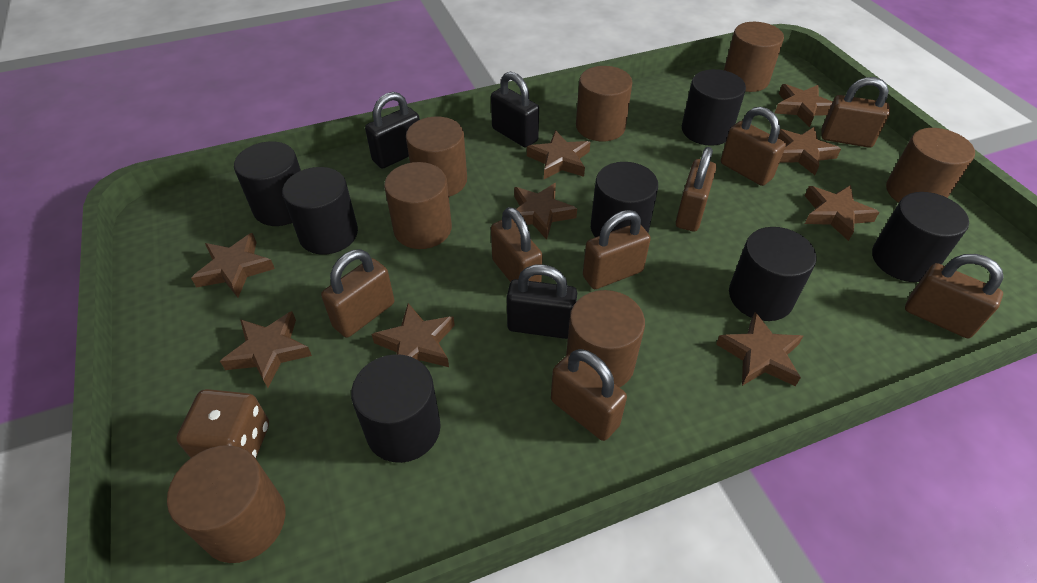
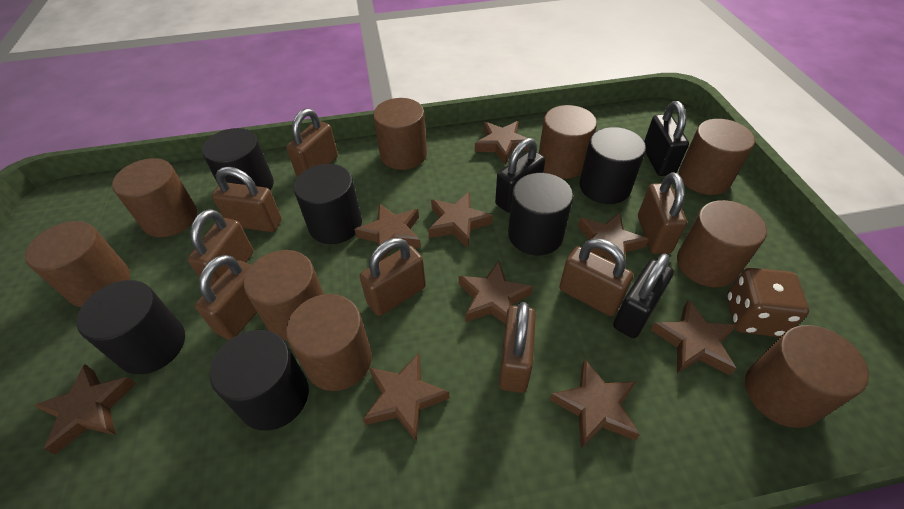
black cylinder: [234,142,301,226] [282,167,358,255] [351,354,441,463] [591,162,658,237] [682,69,746,146] [729,227,816,321] [872,192,969,282] = 7 -> [76,280,185,374] [202,128,274,191] [209,330,309,431] [294,164,362,244] [508,173,573,255] [580,127,646,204] = 6
brown cylinder: [167,445,286,563] [384,162,452,249] [406,117,467,197] [566,290,645,388] [576,66,633,141] [724,22,784,92] [886,128,975,203] = 7 -> [25,221,130,307] [112,158,197,237] [244,250,324,341] [286,294,372,391] [373,98,427,170] [539,105,597,179] [677,200,767,288] [679,119,755,195] [745,325,869,428] = 9

